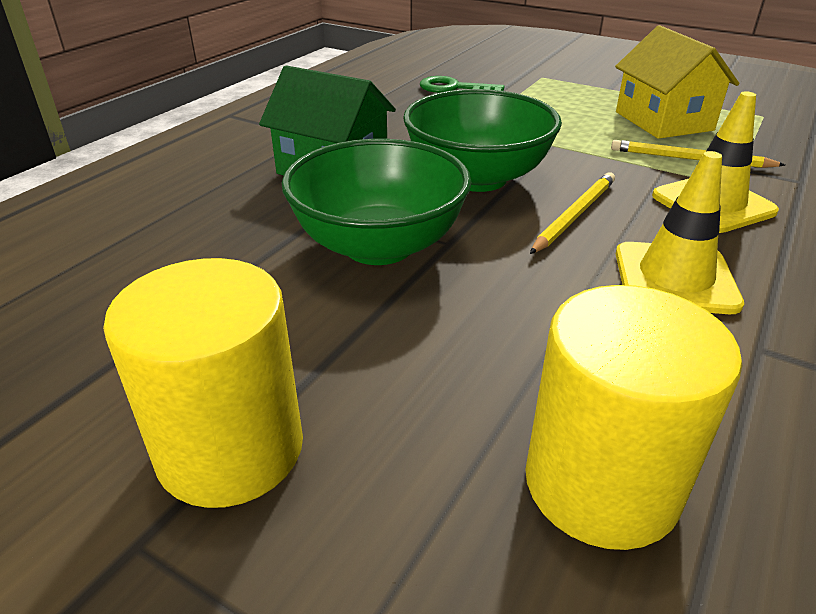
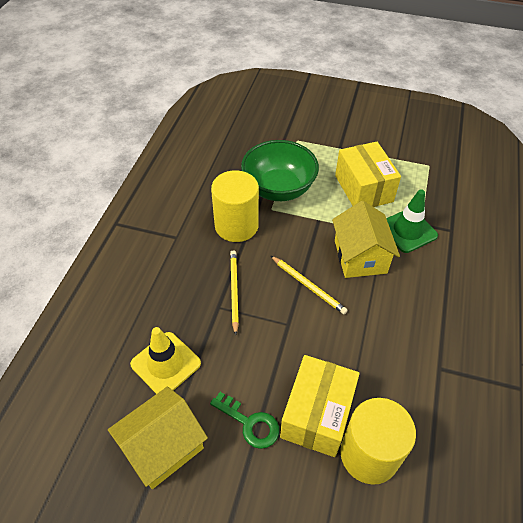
green bowl: [282,139,471,265] [403,89,562,192] = 2 -> [241,140,319,201] = 1
green house: [259,65,396,175] = 1 -> none = 0
green traffic cone: none = 0 -> [386,189,438,253] = 1
yellow box: none = 0 -> [280,355,360,457] [335,142,401,207] = 2
yellow house: [615,25,739,139] = 1 -> [108,387,208,489] [332,201,400,278] = 2
yellow traffic cone: [616,151,744,314] [652,91,779,233] = 2 -> [130,327,201,394] = 1

